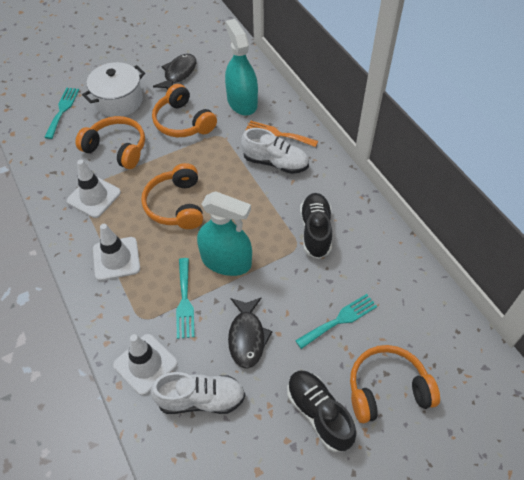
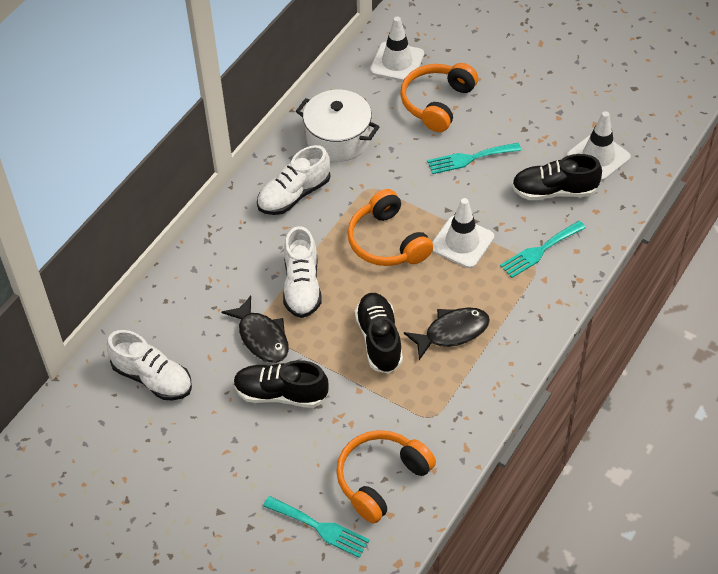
black shoe: [287,370,356,452] [300,193,332,259] = 2 -> [234,360,329,408] [355,293,403,373] [512,154,602,200] = 3
orange fork: [245,120,318,147] = 1 -> none = 0
orange headphones: [75,116,145,169] [141,163,203,229] [152,84,217,137] [350,345,440,423] = 4 -> [336,430,436,523] [347,189,433,266] [400,63,478,132] = 3
turquoise spray bottle: [197,191,252,276] [225,19,258,116] = 2 -> none = 0
white shoe: [151,372,245,414] [241,128,309,174] = 2 -> [107,330,192,400] [257,145,330,215] [283,226,321,318] = 3

